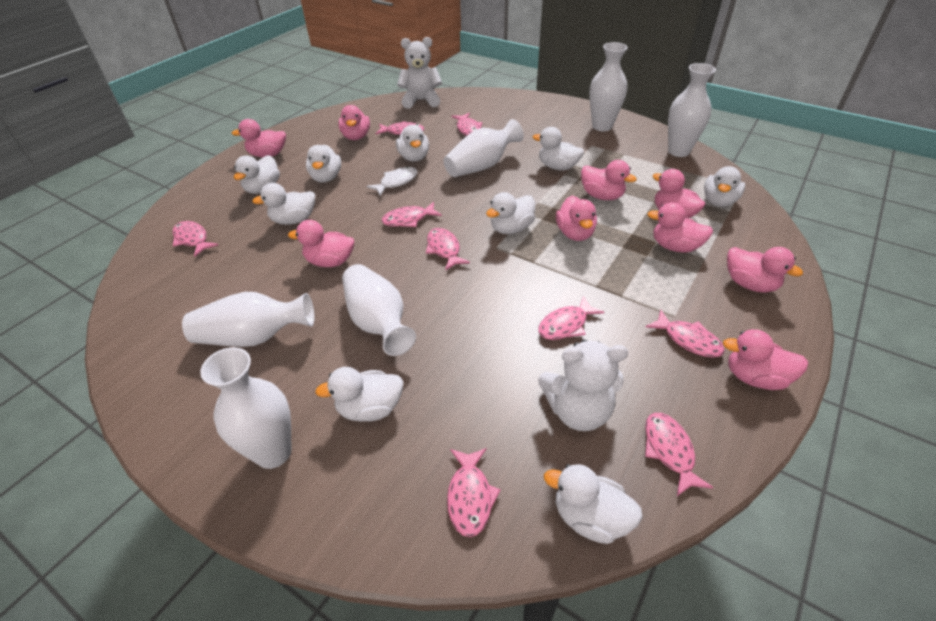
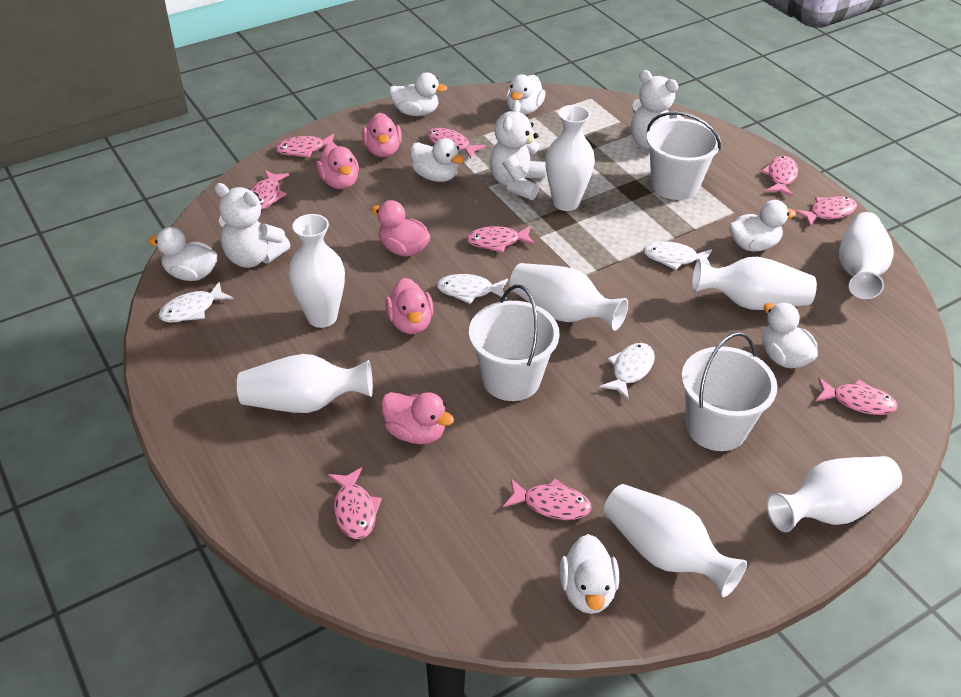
pink duck: [232,119,286,157] [288,220,354,267] [338,105,370,140] [556,196,597,241] [581,160,637,200] [647,202,713,253] [653,169,705,218] [723,329,808,390] [727,247,803,293] = 9 -> [316,144,359,189] [362,113,402,157] [371,200,430,257] [381,392,454,444] [385,278,434,334] = 5
white bucket: none = 0 -> [469,285,560,401] [646,112,721,200] [681,332,777,451] = 3
white duck: [234,155,280,194] [252,183,315,225] [306,144,341,183] [315,367,403,422] [396,125,429,162] [486,192,535,234] [533,127,584,170] [544,464,643,544] [704,166,745,207] = 9 -> [148,227,218,281] [389,72,447,116] [410,138,464,182] [506,74,546,115] [560,534,619,614] [729,200,796,251] [762,303,818,368] = 7
white fish: [366,167,417,196] = 1 -> [158,282,233,323] [437,274,508,304] [600,343,655,400] [643,241,712,270] = 4
white teddy bear: [397,37,442,109] [538,340,628,431] = 2 -> [214,183,290,268] [490,100,546,200] [631,70,685,149] = 3
white vase: [182,292,315,347] [200,347,292,469] [342,264,416,356] [443,119,524,177] [589,42,628,131] [668,63,716,157] = 6 -> [237,354,373,413] [289,214,345,328] [510,263,628,331] [546,105,595,211] [604,484,747,597] [692,257,817,310] [767,456,902,532] [839,212,894,299] = 8

